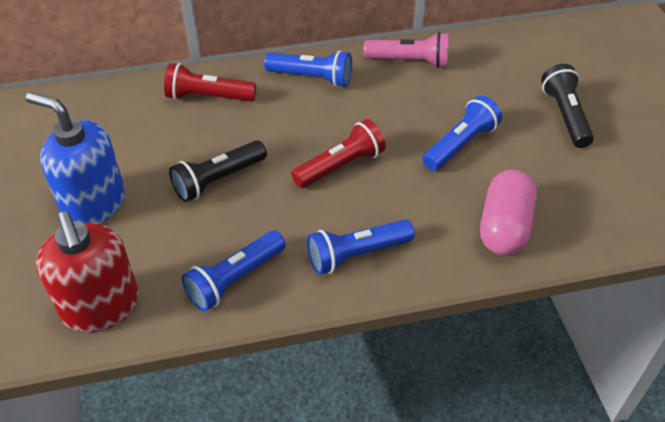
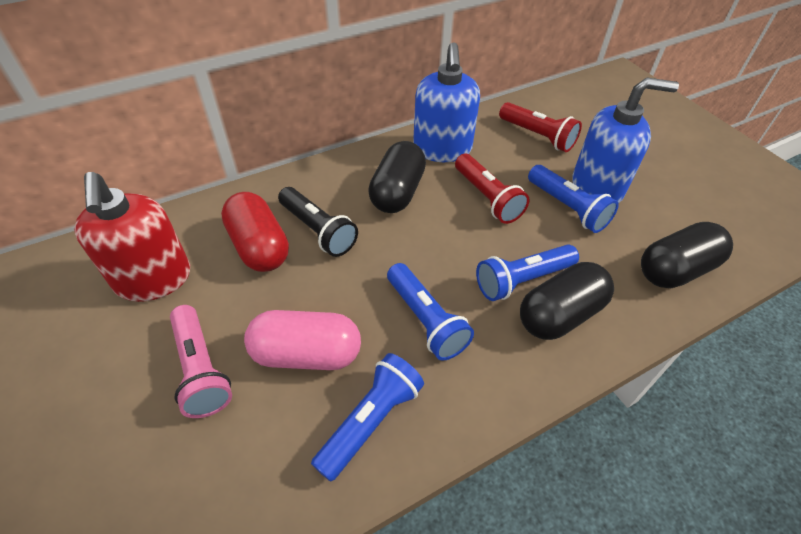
black capsule: none = 0 -> [368,141,426,213] [520,262,614,340] [641,222,733,288] = 3
black flashlight: [169,140,267,202] [541,64,594,148] = 2 -> [278,187,358,257] = 1
blue soap dispenser: [26,92,125,224] = 1 -> [413,42,480,162] [572,77,679,203] = 2
red capsule: none = 0 -> [221,192,289,272] = 1

